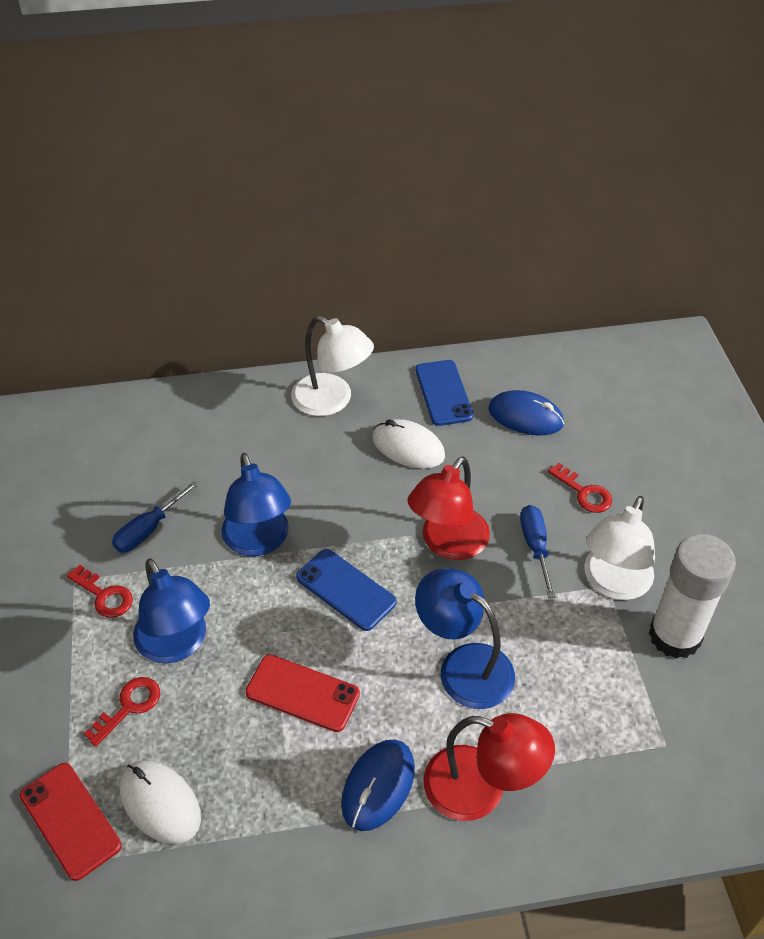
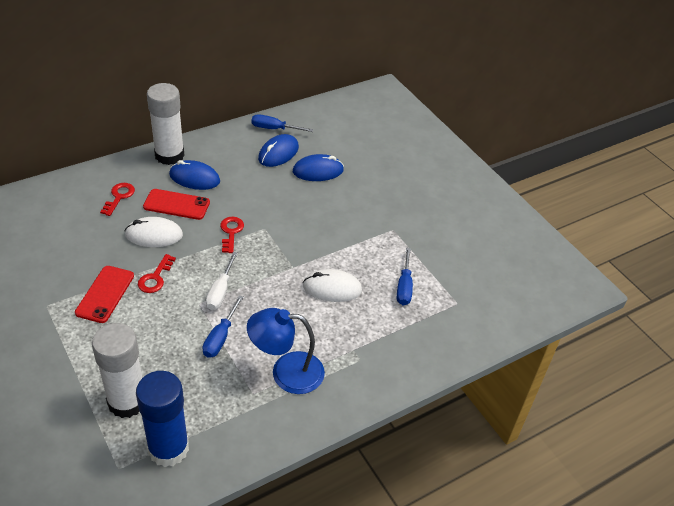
blue glue stick: none = 0 -> [136,371,189,467] = 1
blue lamp: [133,558,210,664] [221,453,291,556] [415,568,515,709] = 3 -> [247,308,325,394] = 1
blue mouse: [341,739,415,831] [488,390,564,435] = 2 -> [169,160,220,190] [258,134,299,167] [293,154,344,181] = 3
blue phone: [296,549,397,631] [415,360,473,426] = 2 -> none = 0
blue screwdriver: [112,481,199,552] [520,505,556,598] = 2 -> [202,295,244,358] [252,114,313,132] [397,248,413,305] = 3
red lamp: [407,456,490,560] [424,713,555,821] = 2 -> none = 0
white glue stick: [649,534,736,659] = 1 -> [92,323,142,418] [147,83,185,165] = 2
white lamp: [291,316,374,416] [584,496,655,600] = 2 -> none = 0
white screwdriver: none = 0 -> [206,252,238,310] = 1

